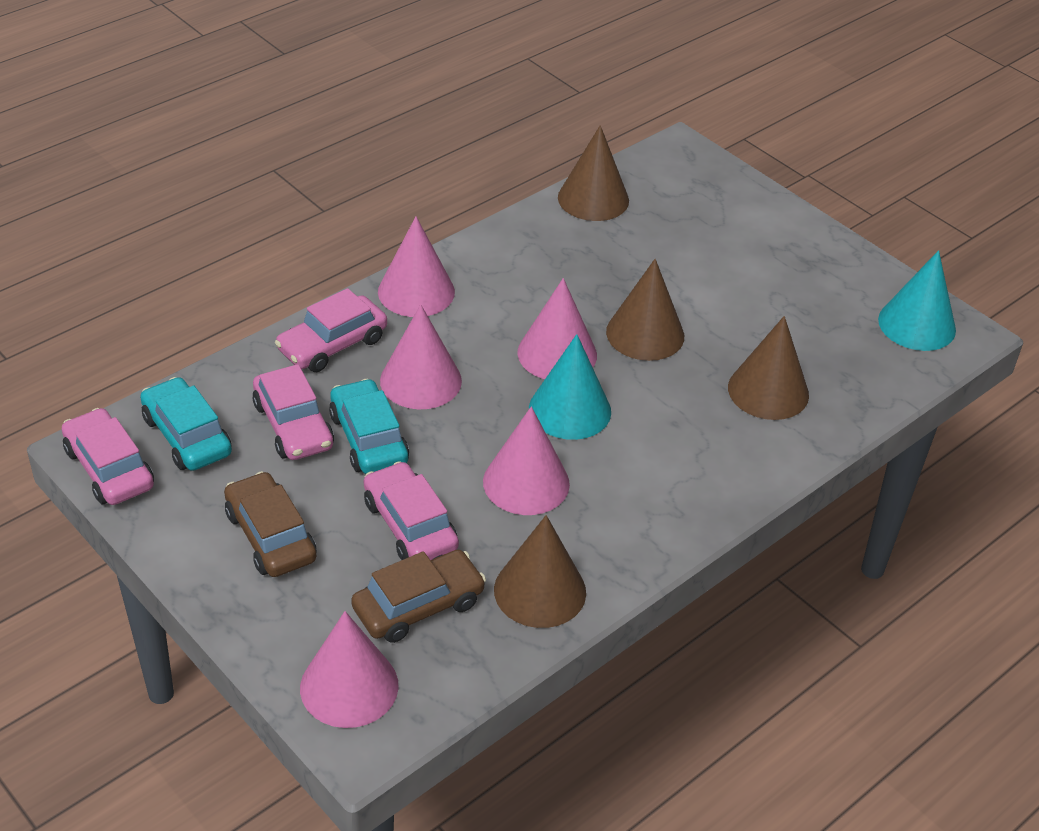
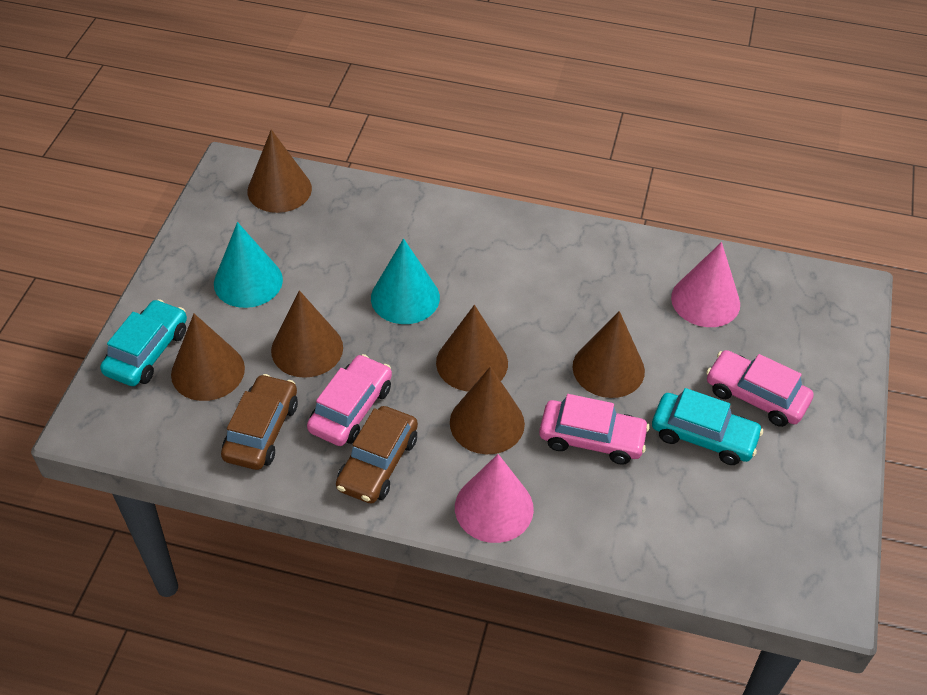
brown cone: [494,515,586,628] [558,125,629,221] [606,259,684,361] [728,316,809,420] = 4 -> [171,314,245,401] [247,129,312,213] [271,290,343,378] [436,305,508,392] [450,366,525,455] [573,311,645,398] = 6
pink car: [62,408,154,505] [253,364,334,460] [275,288,387,372] [364,461,459,560] = 4 -> [307,354,392,446] [539,394,649,465] [706,350,814,427] = 3
pink cone: [300,611,399,728] [378,216,455,317] [380,304,462,409] [483,406,570,515] [517,278,597,379] = 5 -> [455,454,534,543] [671,242,740,327] = 2

